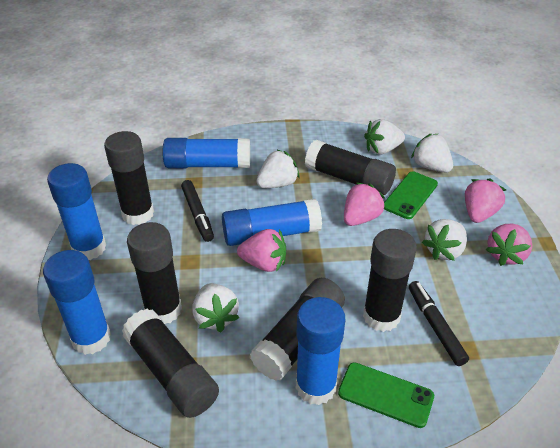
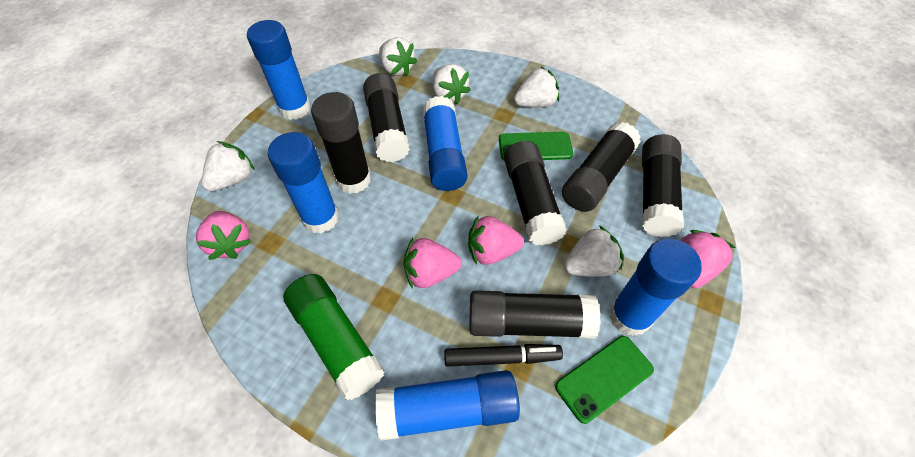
black marker: [181,180,214,242] [409,281,469,366] = 2 -> [444,344,563,367] = 1
green glue stick: none = 0 -> [283,274,385,401] = 1

